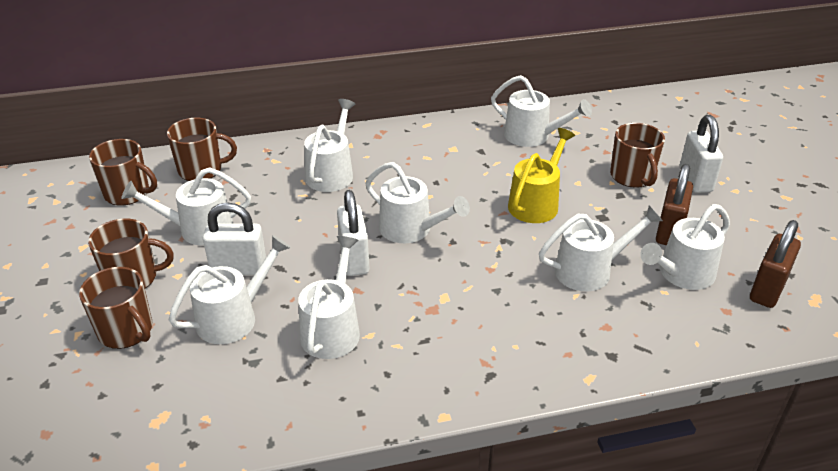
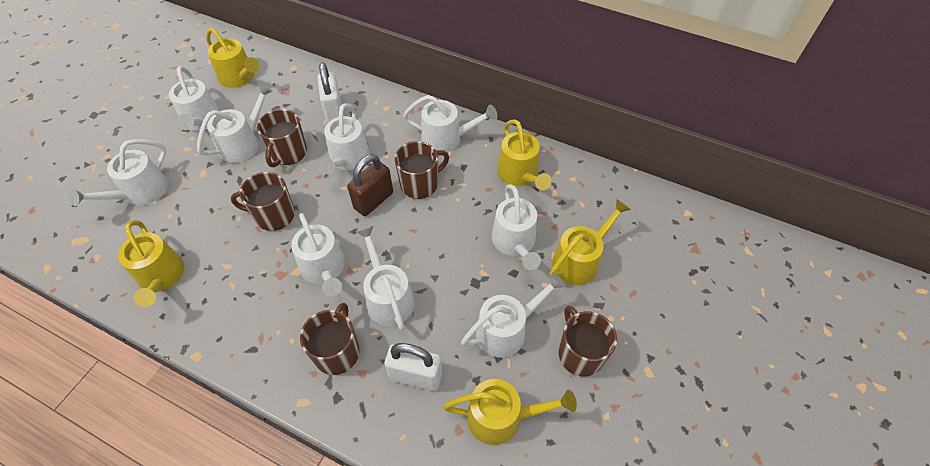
brown padlock: [656,164,693,245] [750,220,801,308] = 2 -> [347,154,393,216] = 1
white padlock: [203,203,266,275] [337,190,369,276] [680,115,723,193] = 3 -> [318,62,342,123] [385,343,442,391] = 2
white watering can: [122,167,251,246] [169,235,291,344] [298,236,360,359] [304,99,355,192] [365,162,470,243] [491,75,592,147] [539,205,663,291] [640,204,730,290] = 8 -> [68,139,168,206] [169,66,220,131] [197,84,273,163] [291,213,345,297] [319,103,370,174] [356,226,415,330] [403,95,498,152] [461,272,566,357] [492,184,541,270] = 9
yellow watering can: [508,128,575,223] = 1 -> [118,220,184,307] [206,28,260,88] [443,379,577,445] [497,119,552,190] [549,199,631,286] = 5

